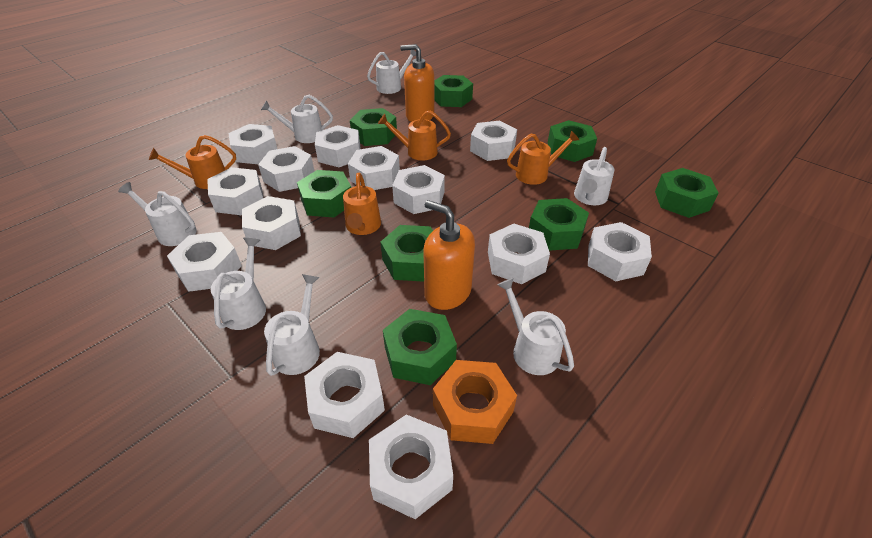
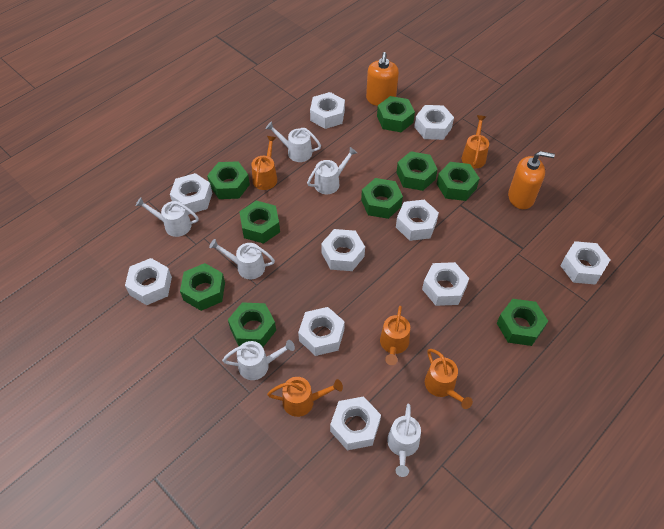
green nut: [297,170,351,217] [350,108,397,146] [380,225,433,282] [383,309,457,385] [434,75,473,107] [529,198,589,251] [548,120,597,162] [655,168,719,218] = 8 -> [180,263,225,311] [207,161,250,199] [228,302,276,347] [239,201,280,244] [361,178,403,219] [377,96,415,132] [396,151,438,191] [437,162,480,201] [497,299,548,346] = 9
orange nut: [433,360,517,444] = 1 -> none = 0
orange watering can: [149,135,236,189] [343,173,381,235] [378,111,451,160] [507,131,579,185] = 4 -> [252,136,277,190] [267,377,343,417] [380,306,410,365] [425,349,473,409] [462,115,489,168] = 5
white nut: [167,232,242,292] [207,167,264,215] [229,124,277,164] [242,196,301,250] [258,146,314,192] [304,352,385,438] [315,125,360,167] [348,146,400,190] [369,414,453,519] [392,165,445,214] [470,121,517,161] [488,224,550,284] [588,222,652,281] = 13 -> [125,258,172,305] [170,173,212,215] [298,307,345,356] [310,92,345,129] [321,229,365,271] [330,396,381,450] [396,200,439,241] [414,105,454,140] [422,262,469,306] [560,241,610,285] = 10
white watering can: [118,182,197,246] [211,238,266,330] [261,95,333,143] [264,274,320,376] [367,50,416,94] [497,278,574,375] [574,147,614,205] = 7 -> [136,197,199,237] [209,239,275,279] [222,340,295,380] [266,121,321,162] [307,147,357,194] [387,404,421,477] = 6

